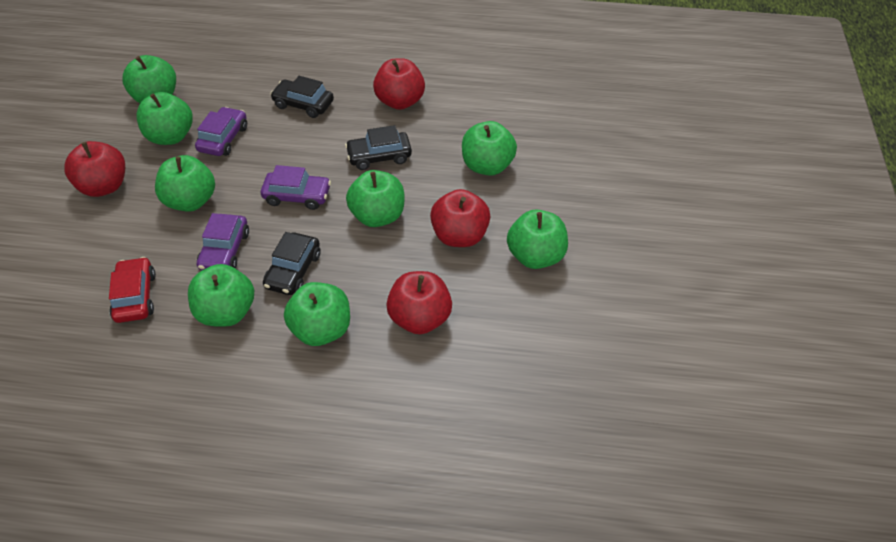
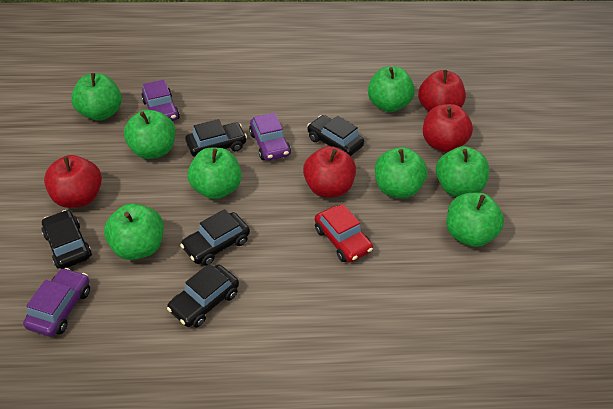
black car: [263,232,321,295] [270,76,334,118] [345,125,412,170] = 3 -> [42,210,92,269] [167,263,239,328] [180,209,250,266] [185,119,247,157] [307,115,364,156] = 5

